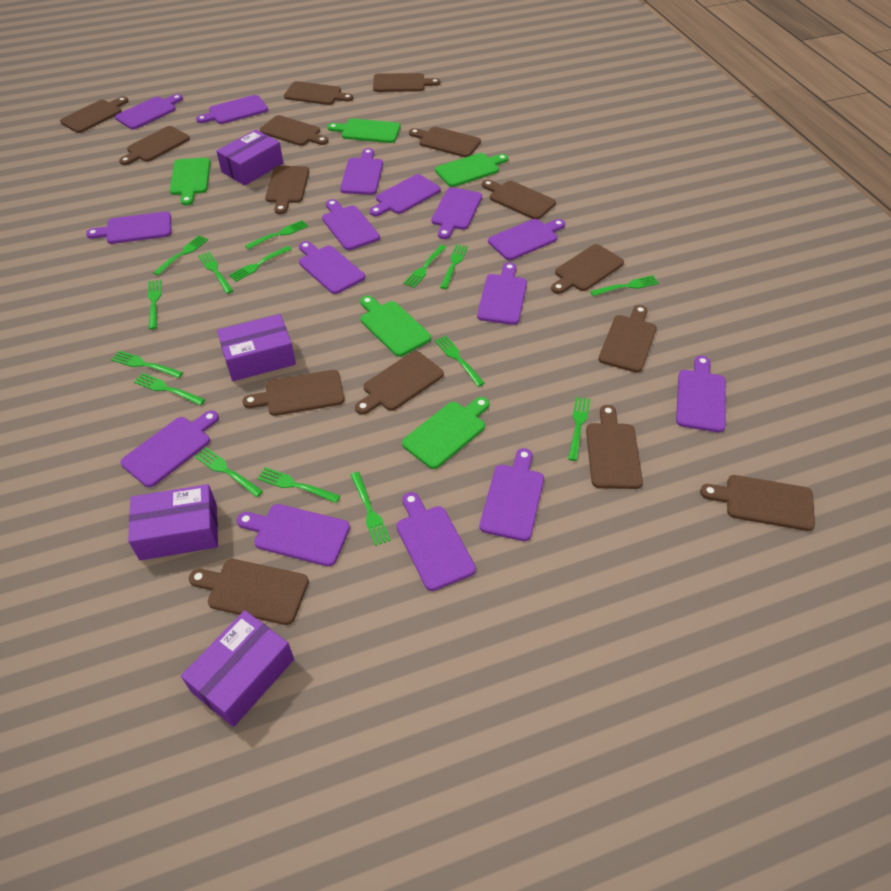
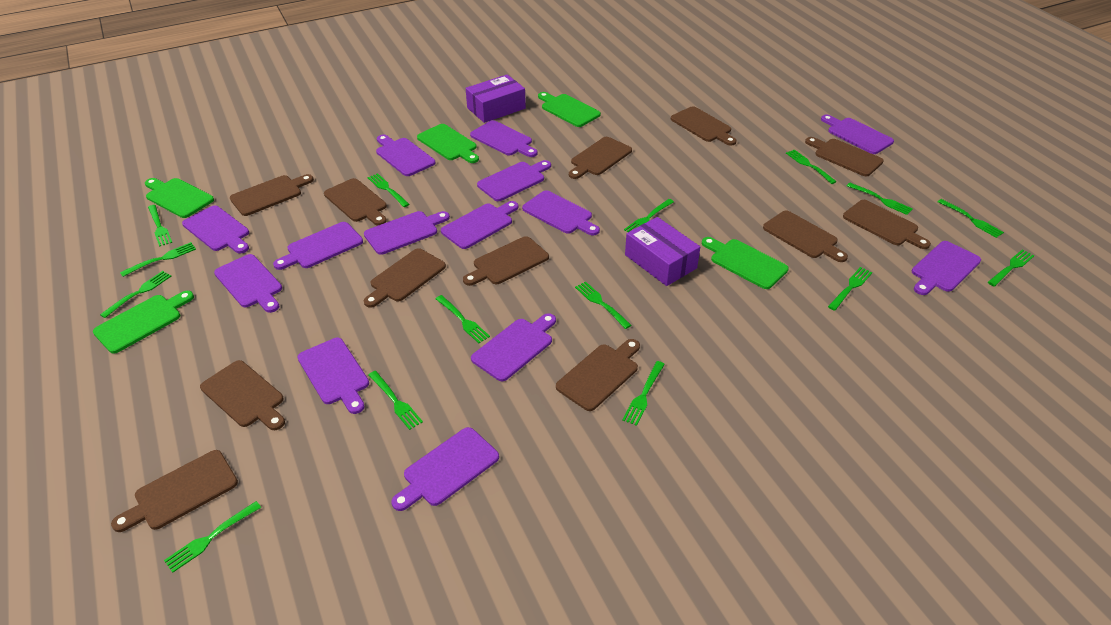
brown cutting board: [60,96,128,133] [119,126,190,165] [189,559,309,625] [242,370,344,416] [259,115,328,146] [265,166,309,214] [284,81,353,105] [355,351,444,415] [373,73,441,92] [409,127,481,157] [482,179,556,219] [551,244,624,294] [586,405,643,489] [598,305,657,373] [700,475,815,531] = 15 -> [111,450,238,532] [200,360,285,430] [230,174,314,216] [324,178,387,226] [364,248,446,307] [463,236,549,286] [556,339,640,411] [569,137,632,179] [671,106,737,146] [763,211,848,262] [805,137,884,176] [843,200,931,249] = 12
purple box: [128,484,218,561] [181,610,294,727] [216,130,283,185] [217,314,296,381] = 4 -> [466,74,526,123] [625,217,700,286] = 2
purple cutting board: [86,212,171,244] [115,94,183,130] [120,411,219,487] [196,95,268,124] [237,504,350,566] [299,241,365,294] [322,199,380,250] [340,148,383,195] [369,174,441,216] [396,492,476,591] [432,187,482,239] [477,262,527,325] [480,448,544,541] [488,219,565,260] [676,356,726,433] = 15 -> [182,205,249,254] [214,254,282,313] [273,222,363,270] [297,338,369,414] [364,211,450,255] [376,135,435,176] [391,427,499,511] [441,201,519,249] [470,120,538,157] [471,313,556,381] [477,160,551,201] [522,190,600,236] [821,115,894,154] [912,241,981,295] = 14

